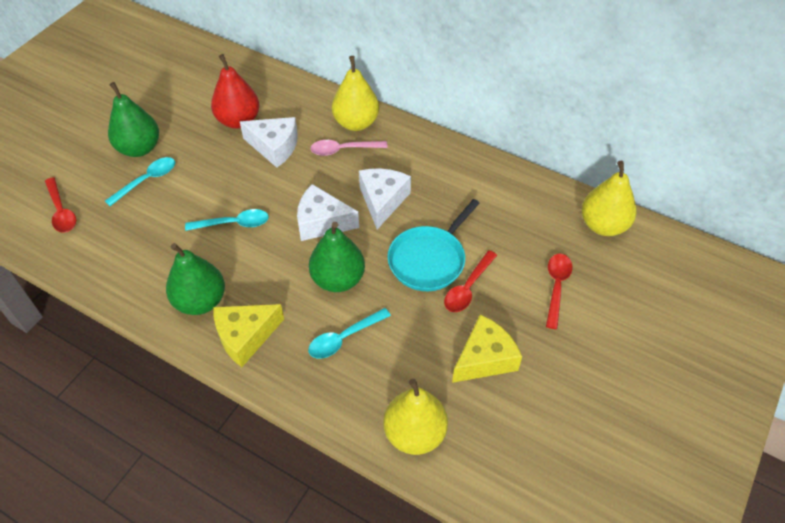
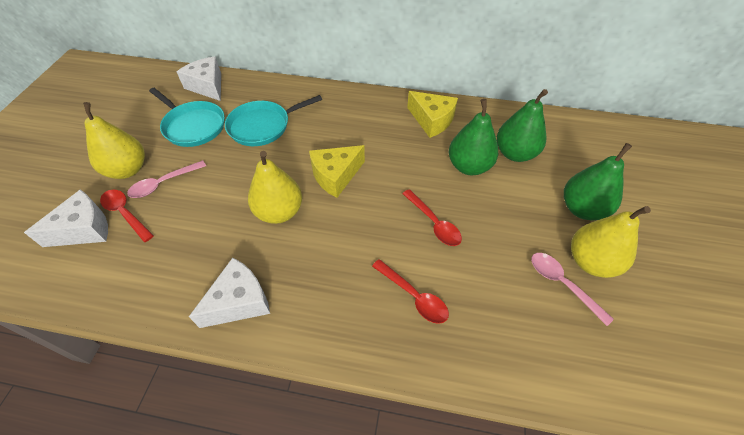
pink spoon: [310,140,388,156] = 1 -> [127,160,206,198] [531,253,614,326] = 2
red pear: [211,54,260,129] = 1 -> none = 0
turquoise pan: [388,199,480,291] = 1 -> [149,88,225,147] [225,95,322,146] = 2
turquoise spoon: [105,157,175,206] [185,209,269,231] [308,308,391,359] = 3 -> none = 0

